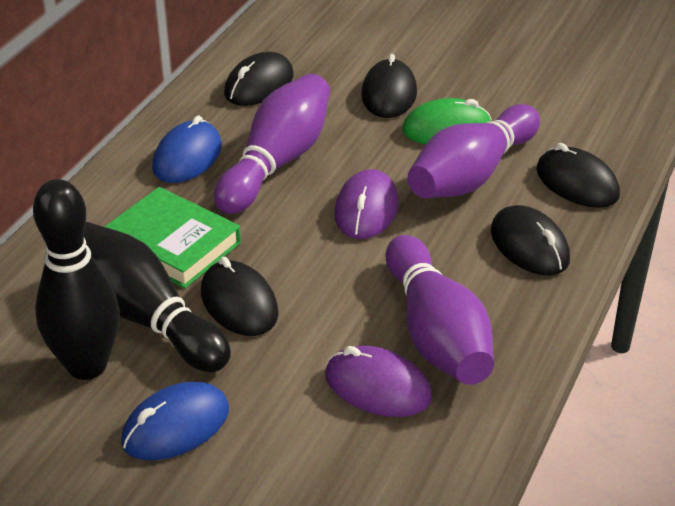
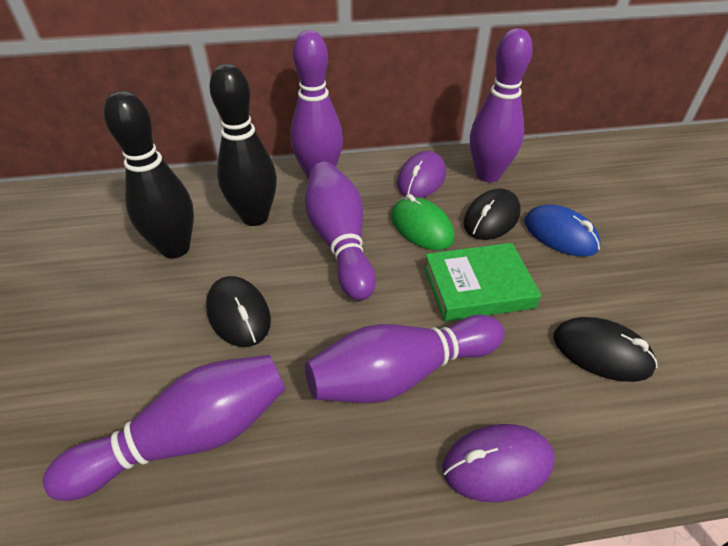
black mouse: [201,257,278,336] [224,52,294,106] [361,54,417,118] [491,205,570,276] [536,143,620,208] = 5 -> [206,276,271,347] [463,189,521,240] [553,317,657,382] = 3
blue mouse: [121,382,229,460] [152,115,222,183] = 2 -> [524,204,601,257] = 1
purple bowling pin: [214,73,330,214] [386,235,494,385] [408,104,540,198] = 3 -> [43,355,286,501] [290,30,343,180] [305,162,376,301] [305,315,505,403] [470,28,533,182] = 5

